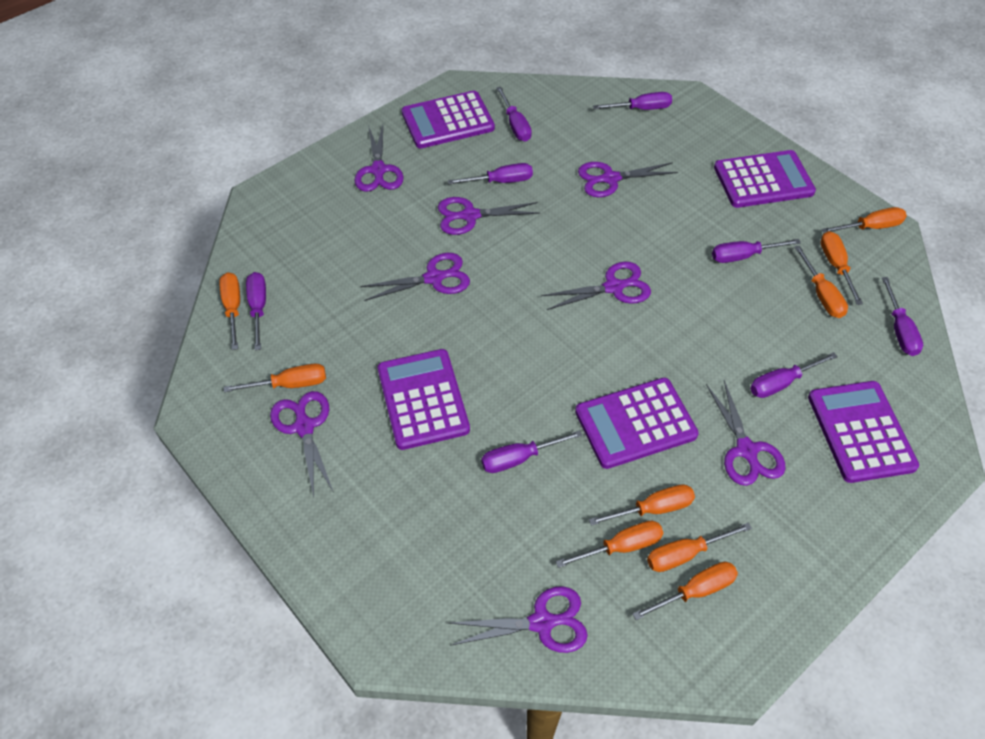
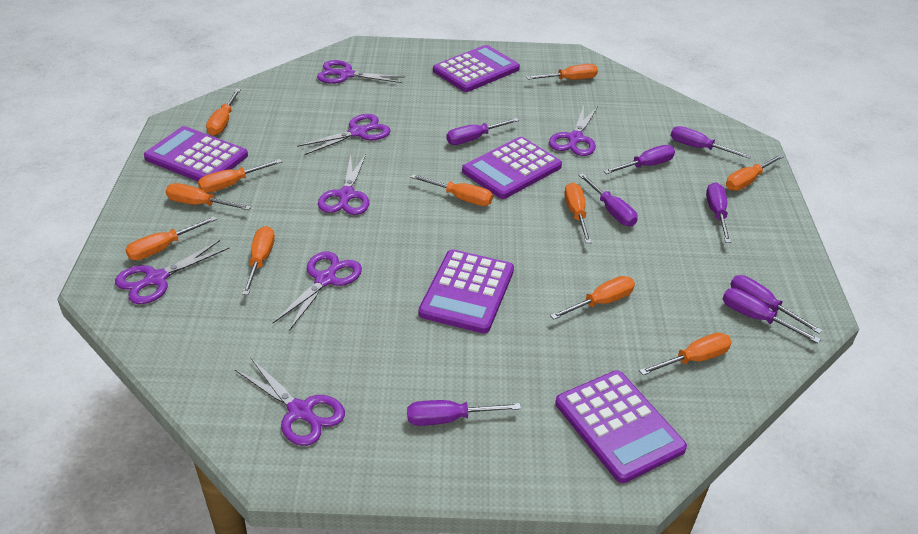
orange screwdriver: [219,272,240,350] [224,364,326,392] [556,521,663,568] [589,484,695,526] [632,562,738,620] [647,523,752,572] [794,245,848,318] [820,231,863,305] [822,207,907,233] = 9 -> [125,216,217,260] [166,183,251,210] [198,159,282,193] [206,89,241,136] [242,226,275,295] [410,174,493,206] [526,64,598,80] [550,276,635,319] [564,183,592,243] [639,332,732,375] [726,154,784,191] = 11
purple scissors: [270,391,334,497] [354,125,403,192] [360,253,470,301] [438,197,540,235] [449,586,588,653] [541,262,651,310] [578,162,678,197] [706,380,785,486] = 8 -> [115,240,229,304] [235,357,345,446] [273,251,362,331] [297,114,391,155] [317,60,405,84] [318,154,369,215] [549,105,598,156] = 7

